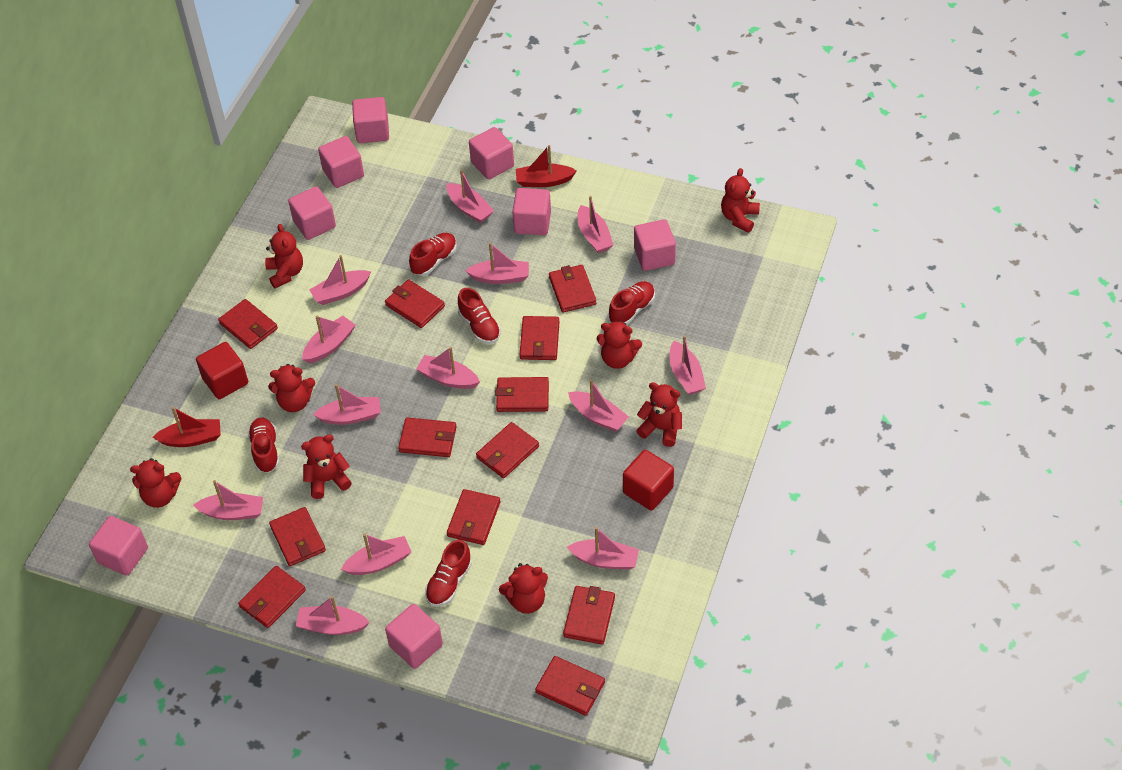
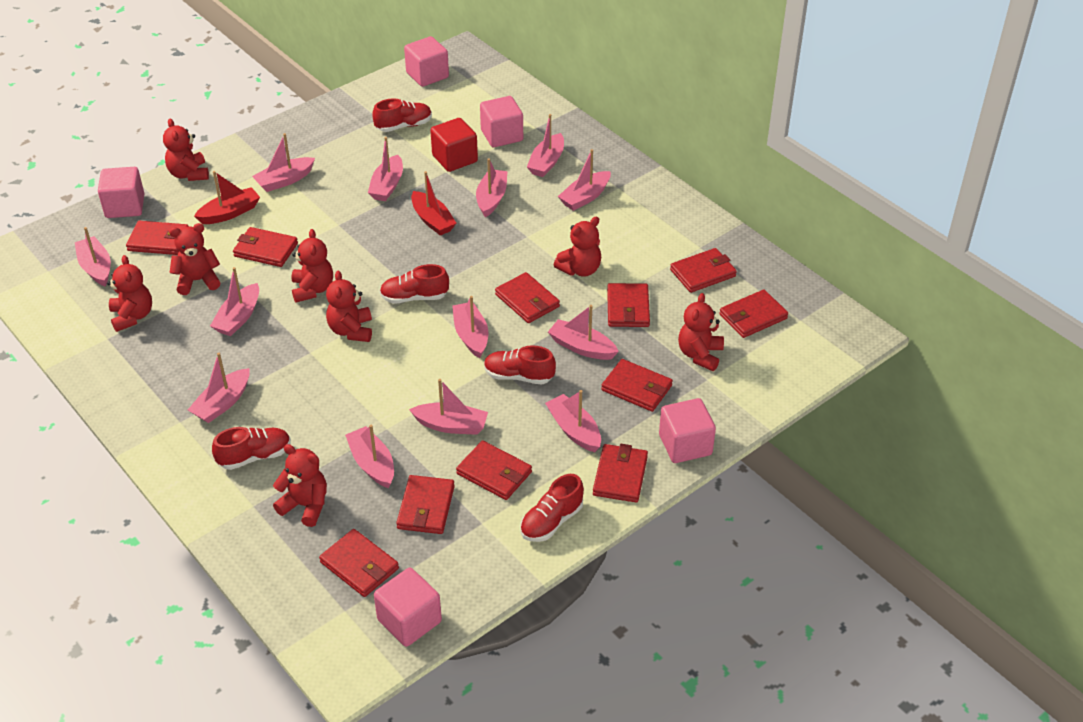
pink cube: [89,516,148,576] [288,186,336,240] [318,136,364,188] [352,97,389,143] [385,604,443,669] [469,127,514,180] [512,188,551,235] [634,219,676,271] = 8 -> [98,167,144,218] [374,568,442,647] [404,36,449,87] [480,96,523,147] [659,398,716,463] = 5
red cube: [196,342,248,399] [623,450,674,511] = 2 -> [430,118,478,172] = 1
red wallet: [218,299,278,349] [238,566,306,628] [269,507,326,566] [385,279,445,328] [398,417,457,457] [447,489,500,545] [476,422,539,478] [495,377,549,412] [519,316,560,360] [535,656,605,716] [549,265,596,313] [563,586,615,645] = 12 -> [126,221,188,255] [233,227,298,267] [319,529,399,597] [396,475,455,534] [456,440,532,500] [495,272,560,323] [593,444,648,502] [601,359,673,412] [607,283,650,327] [670,248,737,293] [719,290,788,338] = 11

